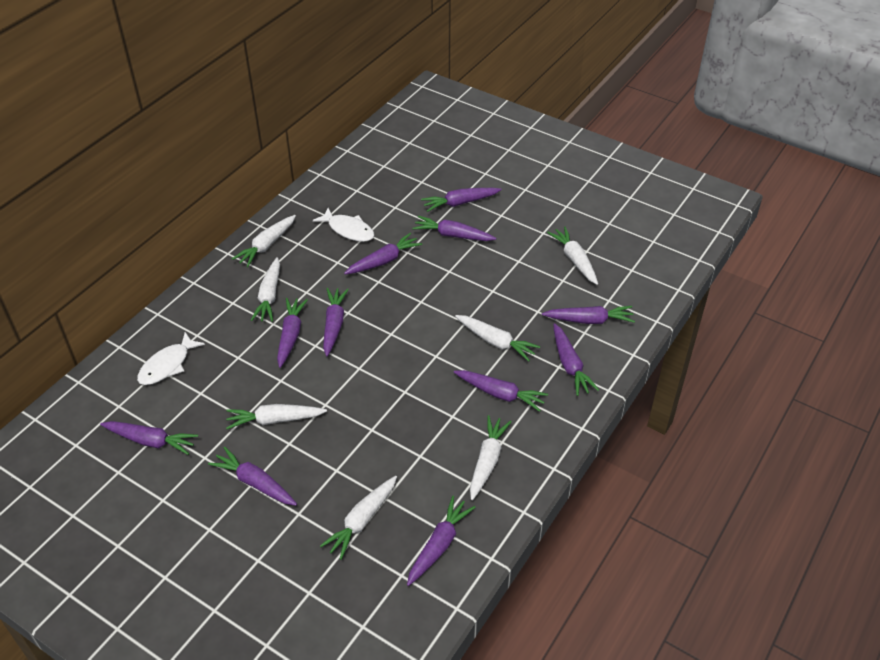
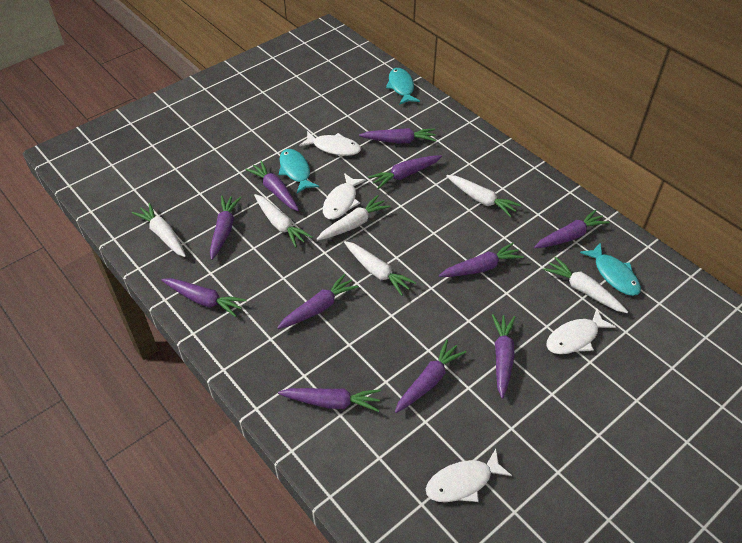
turquoise fish: none = 0 -> [279,149,319,193] [386,68,420,105] [580,243,641,296] = 3
white carrot: [226,404,327,429] [232,215,296,267] [251,257,280,322] [320,476,397,560] [455,315,540,362] [470,415,512,500] [547,226,598,285] = 7 -> [132,203,186,257] [254,194,312,247] [317,195,391,240] [344,241,417,296] [446,175,521,217] [543,257,628,313] = 6
white fish: [137,332,205,385] [313,208,374,242] = 2 -> [299,131,361,156] [323,173,366,219] [426,449,512,502] [546,308,616,354] = 4

